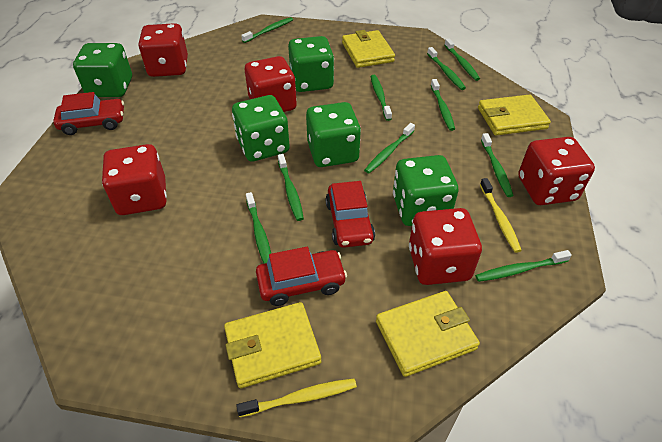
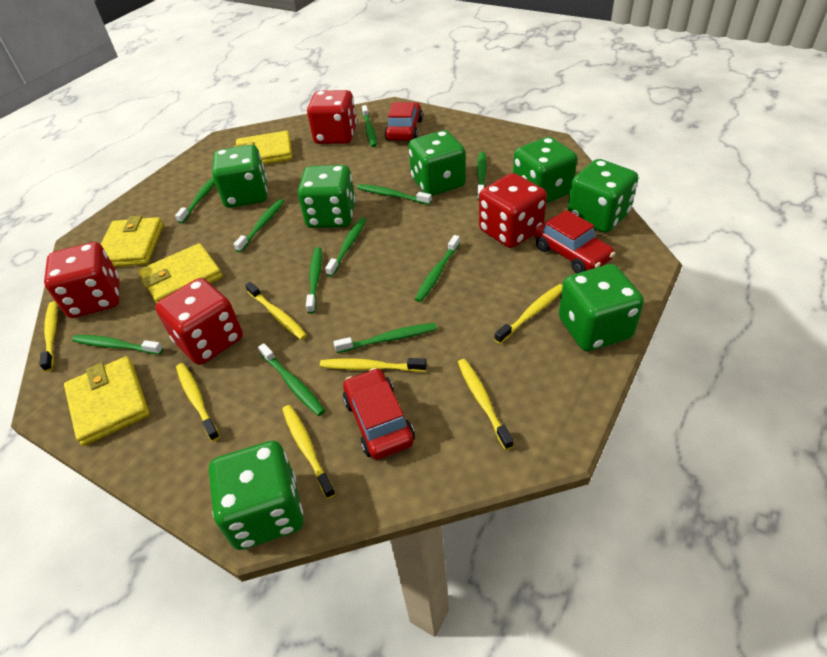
green dice: [73,43,132,97] [232,95,290,162] [288,36,334,92] [306,102,361,167] [393,155,458,226] = 5 -> [209,441,304,550] [212,145,267,208] [298,165,356,228] [408,130,466,196] [513,137,577,204] [559,264,644,351] [568,159,638,233] = 7
green toothbrush: [241,17,293,43] [246,192,271,264] [278,154,304,221] [364,123,415,173] [371,75,392,121] [427,47,466,90] [431,79,455,131] [444,38,480,81] [475,250,572,282] [481,133,514,197] = 10 -> [72,335,163,354] [175,177,215,223] [234,199,284,252] [258,343,325,416] [306,247,322,314] [325,218,366,277] [334,323,437,353] [357,184,432,205] [362,105,377,147] [415,235,460,302] [477,152,487,200] = 11
red dice: [102,144,167,215] [139,23,188,77] [245,56,297,112] [409,208,482,285] [518,137,595,205] = 5 -> [44,242,119,318] [155,278,243,365] [307,90,357,144] [479,173,547,248] = 4
yellow toothbrush: [236,378,357,417] [480,178,522,253] = 2 -> [39,302,57,372] [176,363,220,441] [245,282,307,340] [282,405,336,499] [320,358,427,372] [458,359,514,450] [494,284,563,344] = 7

